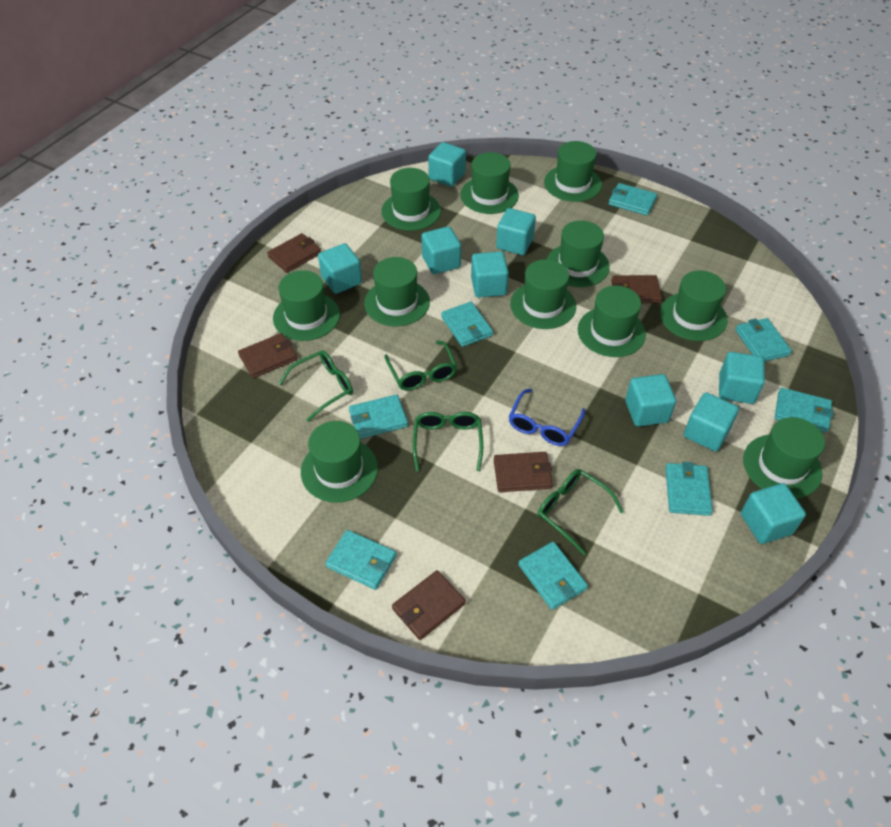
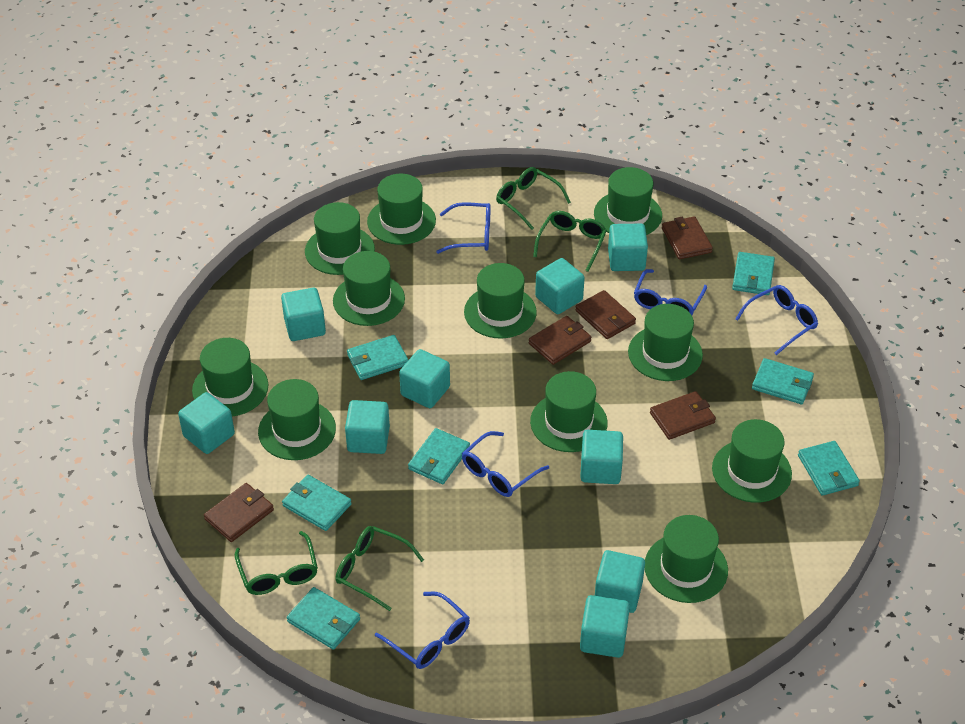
blue glasses: [509,389,585,446] = 1 -> [375,591,470,669] [436,202,491,254] [462,431,549,497] [634,269,707,315] [735,285,818,355] = 5
turquoise wallet: [325,530,397,590] [349,394,408,439] [441,302,493,347] [518,541,588,610] [609,183,657,216] [666,462,713,516] [735,318,792,362] [775,388,834,433] = 8 -> [282,475,352,531] [287,587,360,650] [347,335,408,380] [408,428,470,484] [732,252,775,295] [752,358,814,404] [798,441,860,496] = 7

